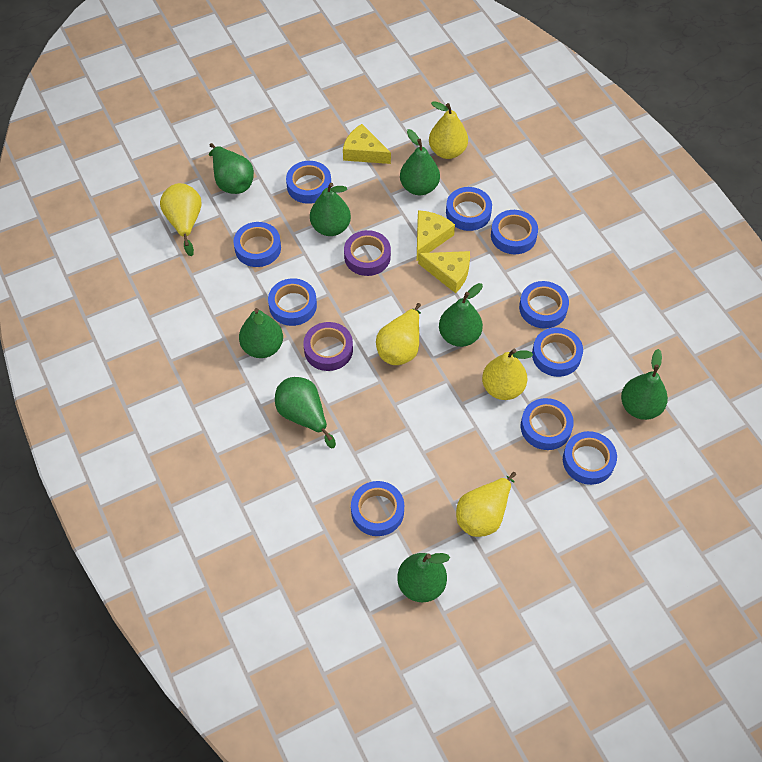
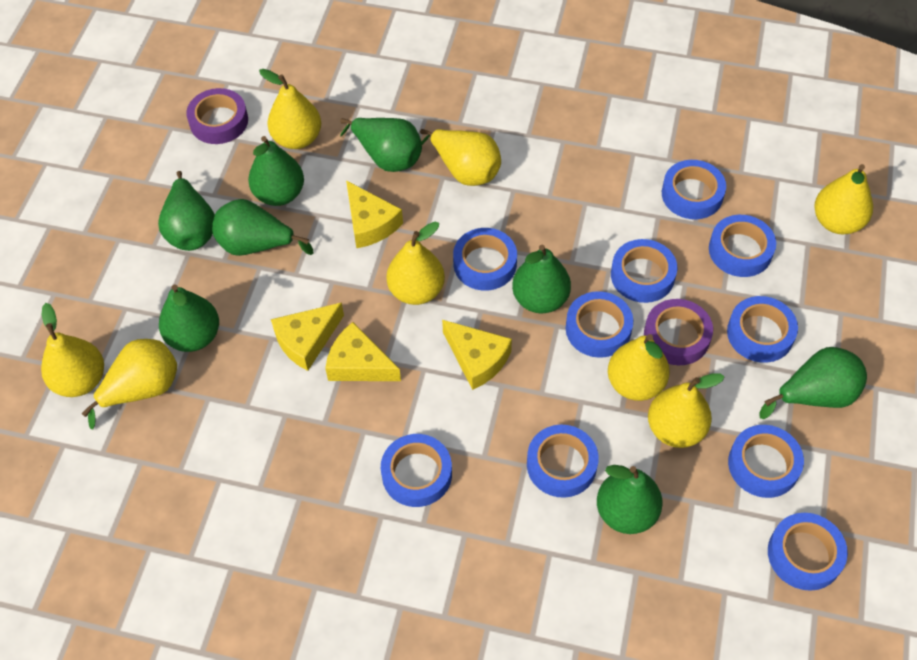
yellow cheese: [343,124,391,164] [417,210,455,261] [418,251,470,293] = 3 -> [271,302,344,371] [325,322,401,381] [346,181,403,248] [442,320,512,390] = 4
yellow pear: [160,183,202,256] [376,303,421,365] [429,101,468,159] [456,472,516,537] [482,348,533,400] = 5 -> [41,303,104,397] [82,339,177,429] [259,69,321,149] [386,222,445,305] [420,129,501,186] [608,334,670,401] [648,373,725,448] [814,164,873,234] = 8

